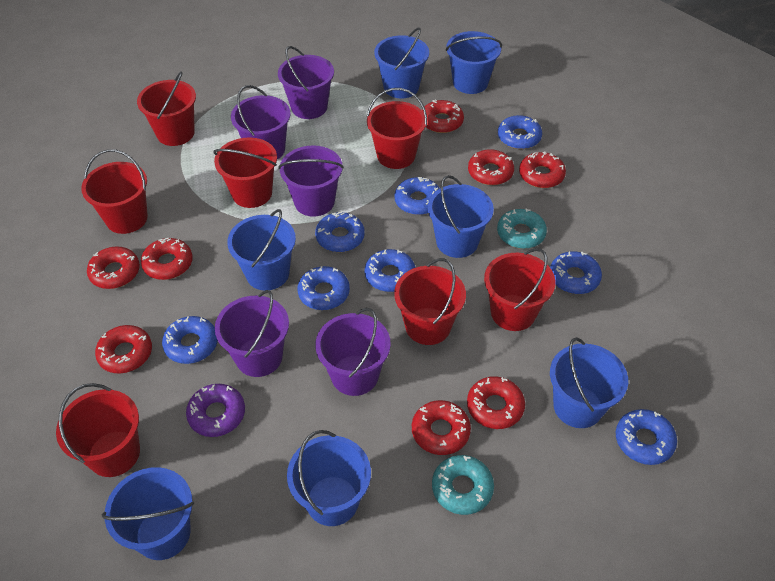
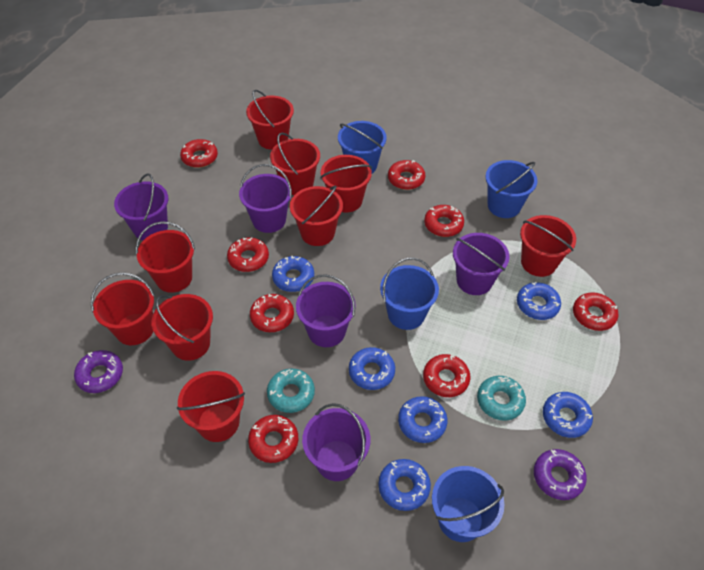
blue bucket: [102,467,194,560] [227,209,296,290] [287,430,371,526] [374,28,429,99] [428,175,494,258] [445,31,502,94] [550,337,628,428] = 7 -> [338,121,387,173] [380,258,439,330] [432,466,504,542] [485,160,538,218] = 4
blue donut: [162,316,218,364] [298,266,350,310] [315,212,365,252] [365,249,416,292] [394,177,440,215] [498,115,542,149] [550,251,602,294] [616,409,677,465] = 8 -> [272,256,314,292] [349,347,395,390] [378,459,431,511] [398,396,447,443] [517,282,561,320] [543,392,593,438] = 6
purple donut: [186,384,245,437] = 1 -> [74,350,123,393] [534,449,587,500] = 2
red bucket: [56,383,140,477] [81,149,148,234] [137,72,196,146] [214,137,277,208] [367,88,427,169] [394,258,466,345] [484,248,555,331] = 7 -> [91,272,155,345] [136,221,195,293] [151,294,213,361] [177,371,245,442] [246,90,294,150] [270,133,320,195] [290,185,343,246] [320,155,372,212] [520,215,576,277] = 9

